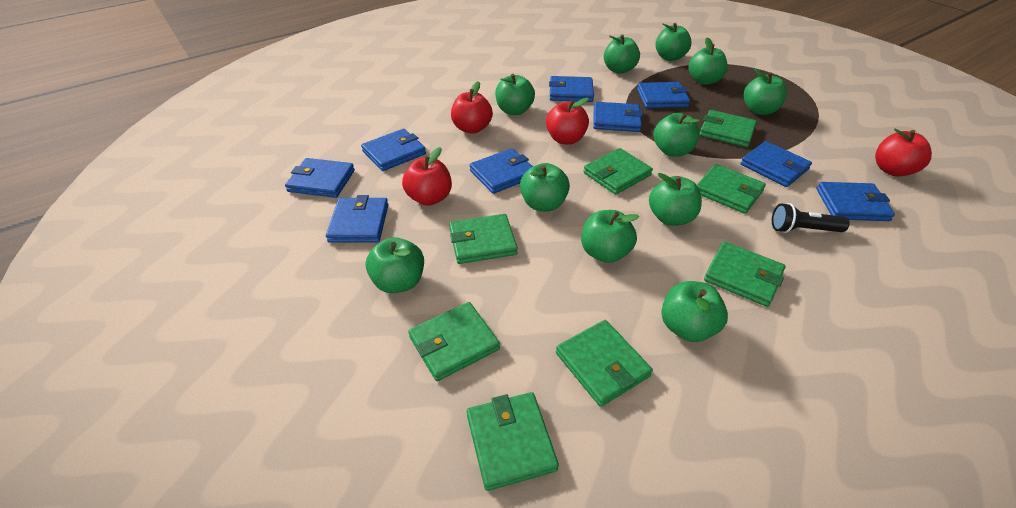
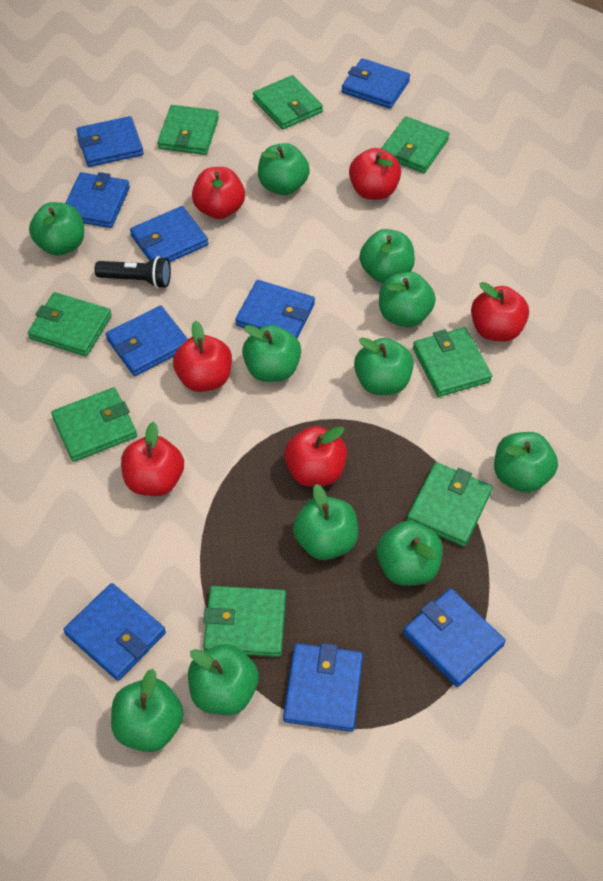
red apple: [402,147,452,206] [451,81,493,134] [546,98,589,144] [875,129,932,177] = 4 -> [121,422,184,496] [173,321,232,392] [192,167,245,219] [284,426,347,487] [349,148,401,200] [471,282,529,342] = 6

